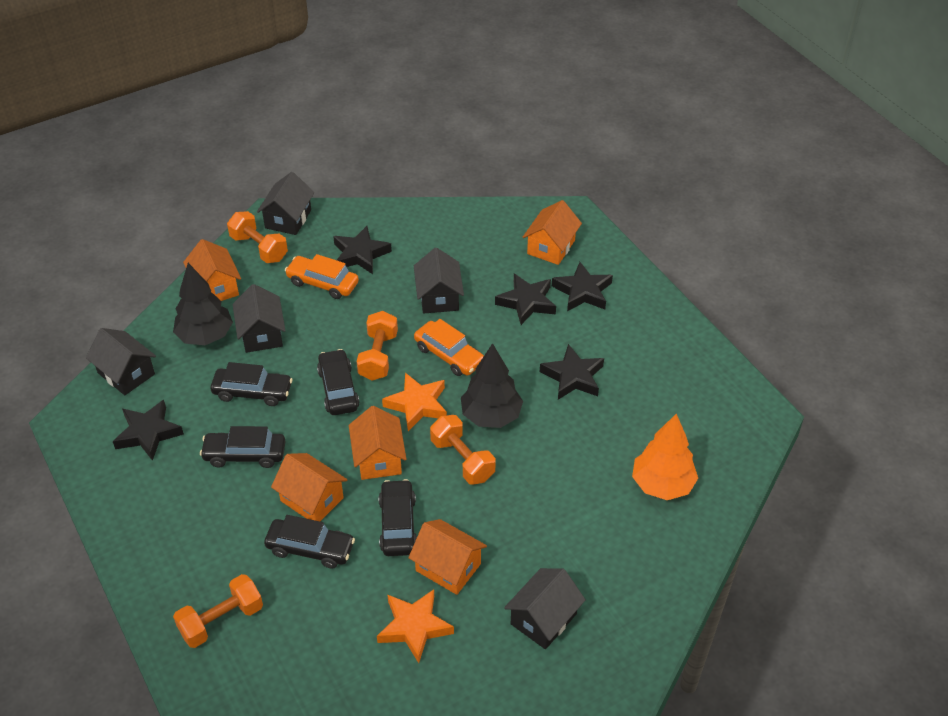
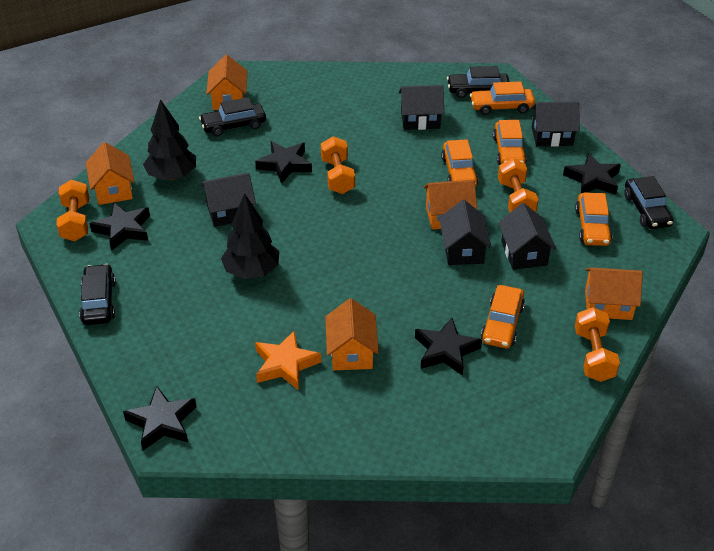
black car: [200,426,285,468] [211,362,293,406] [264,515,355,569] [317,349,360,415] [379,479,417,556] = 5 -> [79,264,116,325] [199,97,266,136] [447,66,509,98] [624,176,673,229] = 4
orange car: [285,254,359,299] [414,319,484,376] = 2 -> [441,139,478,187] [470,82,535,115] [481,285,525,348] [493,120,527,165] [575,192,612,246] = 5
orange star: [377,589,454,663] [382,373,447,431] = 2 -> [255,330,321,390] = 1
orange tree: [632,413,698,500] = 1 -> none = 0

